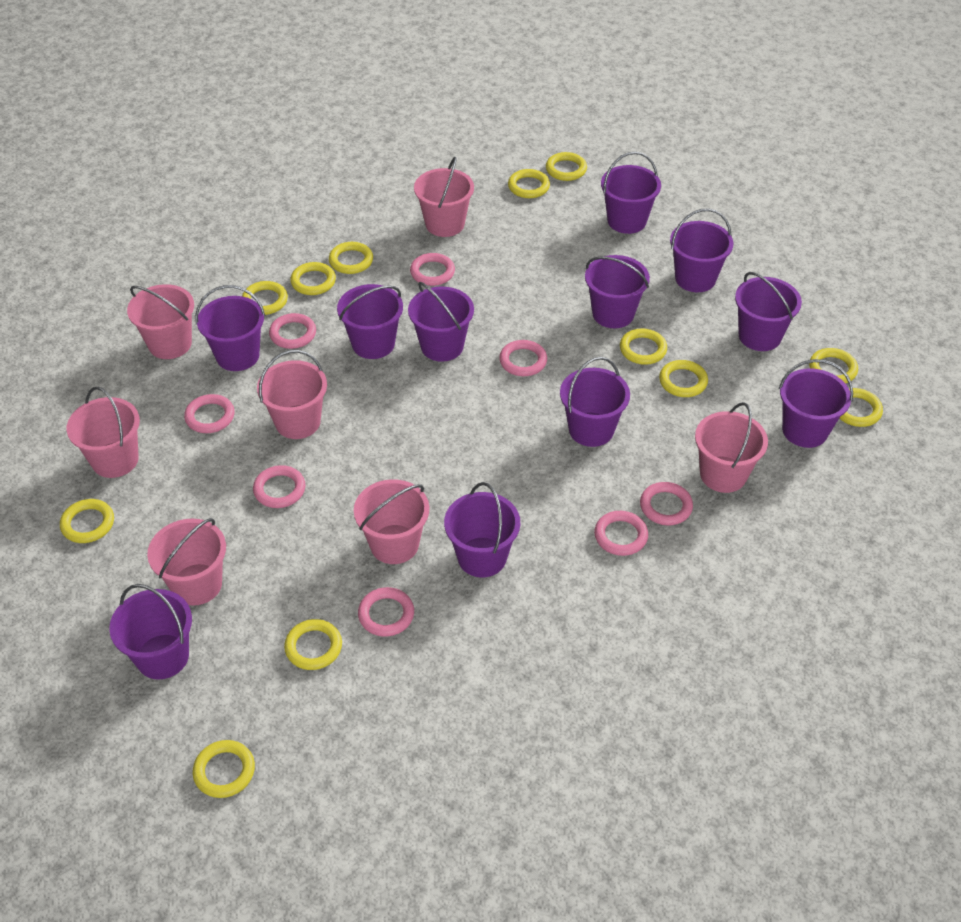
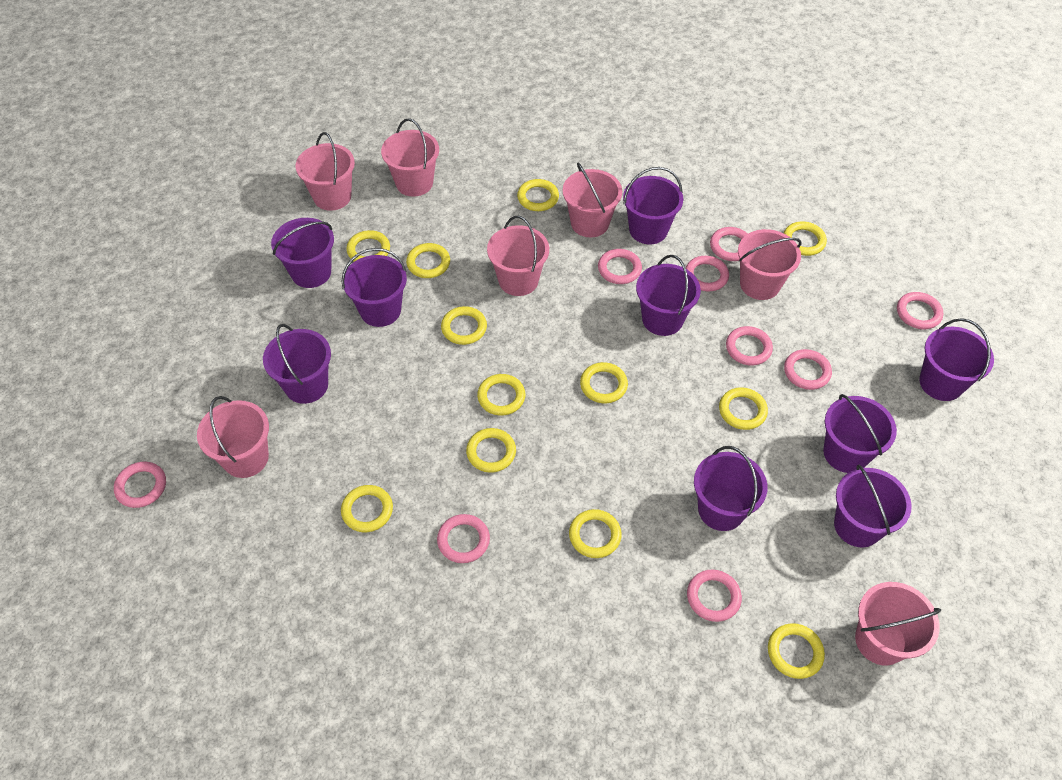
pink ring: [184,394,235,433] [253,465,305,508] [269,313,316,349] [358,587,414,637] [410,253,455,286] [499,340,547,376] [594,511,648,556] [640,482,693,525] = 8 -> [114,462,166,508] [437,514,490,563] [598,249,642,284] [686,256,729,291] [687,569,742,622] [710,227,748,261] [726,326,773,365] [784,349,832,390] [897,292,943,329] = 9
purple bucket: [109,584,192,680] [195,285,265,371] [337,284,403,359] [408,282,474,362] [444,482,520,577] [560,357,630,447] [585,255,650,328] [601,152,661,234] [670,208,733,292] [735,272,802,351] [779,359,853,448] = 11 -> [263,324,331,404] [271,218,334,288] [342,248,407,327] [623,167,683,244] [636,255,701,336] [694,446,768,531] [823,394,897,473] [834,465,912,547] [919,318,994,401] = 9

